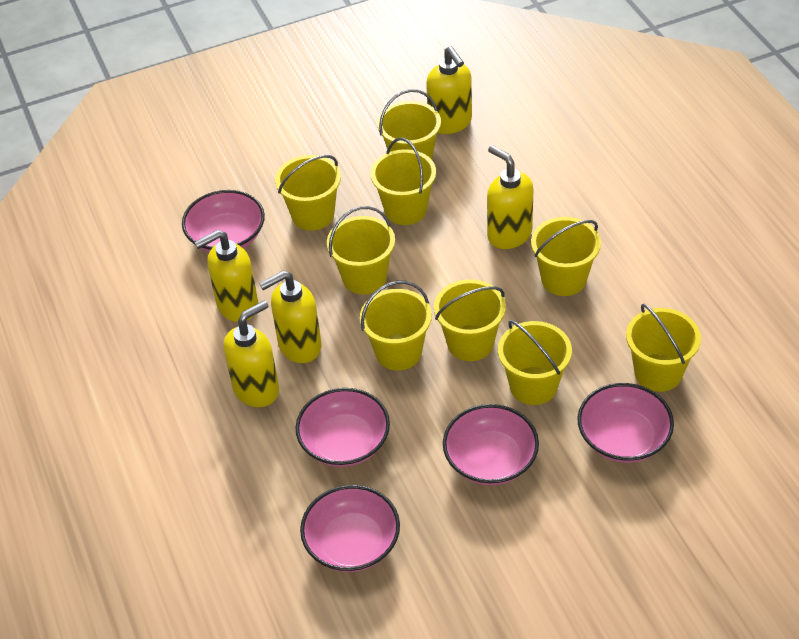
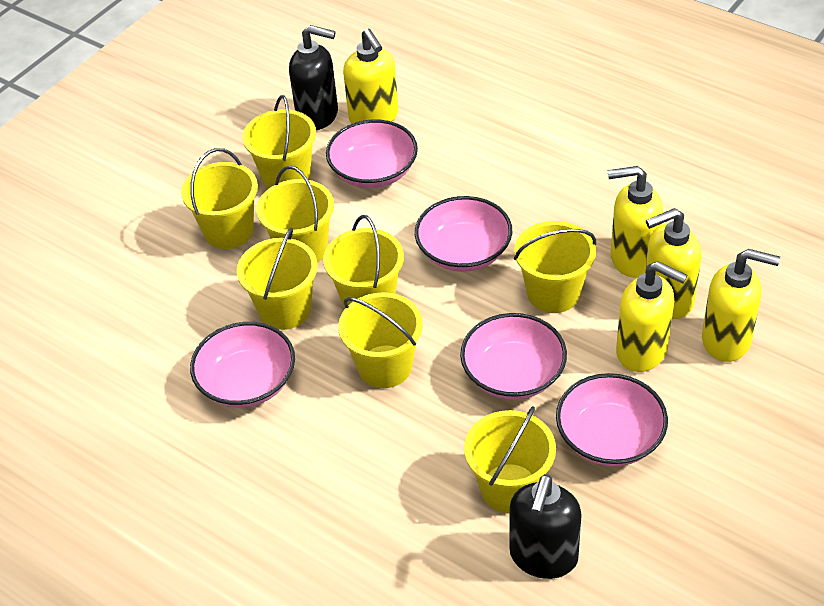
black soap dispenser: none = 0 -> [289,25,338,130] [510,474,582,579] = 2
yellow bucket: [275,155,341,231] [327,206,395,294] [360,281,432,371] [371,137,436,225] [377,89,441,159] [434,279,506,361] [498,320,572,405] [531,217,601,296] [626,304,701,392] = 9 -> [181,148,258,249] [237,227,318,330] [243,95,316,189] [256,165,334,263] [323,215,404,309] [338,292,423,388] [464,406,556,514] [514,221,596,313] = 8

